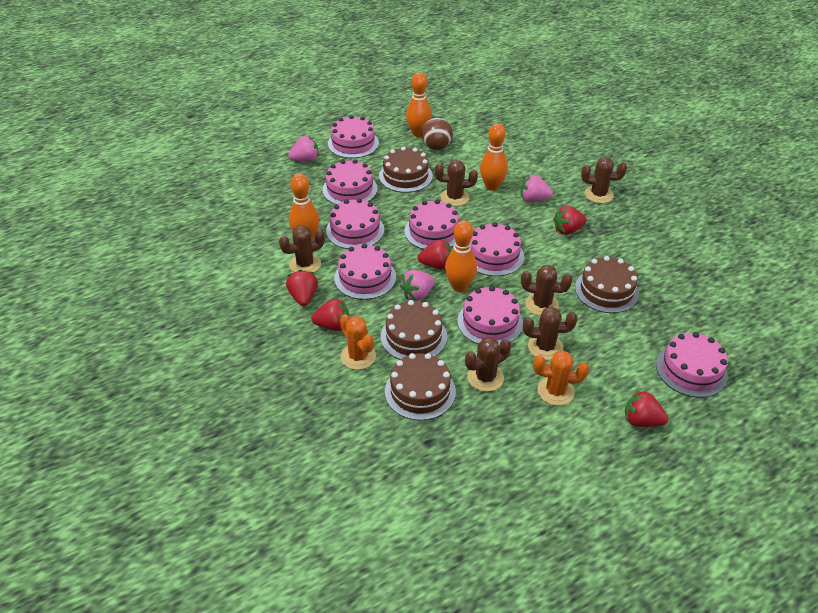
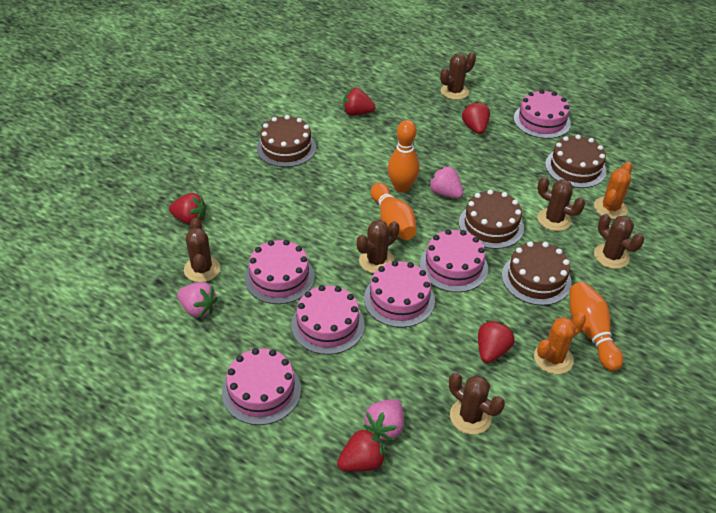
brown ball: [421,118,453,150] = 1 -> none = 0
orange bowling pin: [289,174,319,241] [406,72,432,137] [445,221,477,292] [480,123,508,191] = 4 -> [371,183,416,240] [388,120,420,193] [570,282,623,371] = 3
pink cake: [322,159,377,205] [326,198,384,249] [328,115,379,158] [334,243,396,300] [405,200,459,249] [457,286,523,346] [470,222,524,276] [656,332,728,397] = 8 -> [222,348,301,425] [245,240,315,304] [291,285,365,355] [364,261,435,328] [420,229,488,292] [514,89,571,139] = 6

